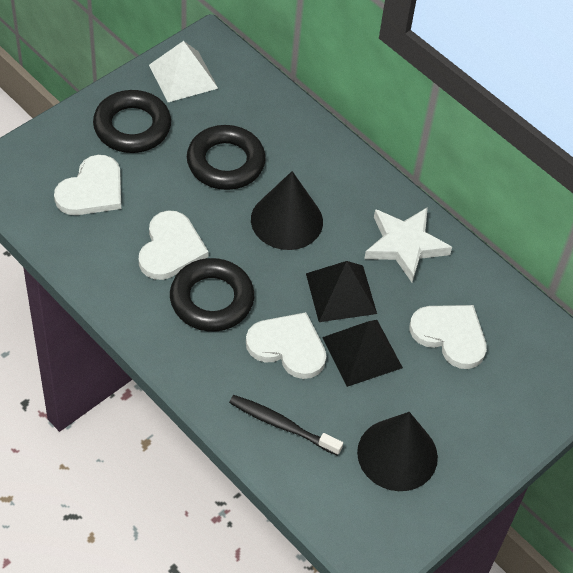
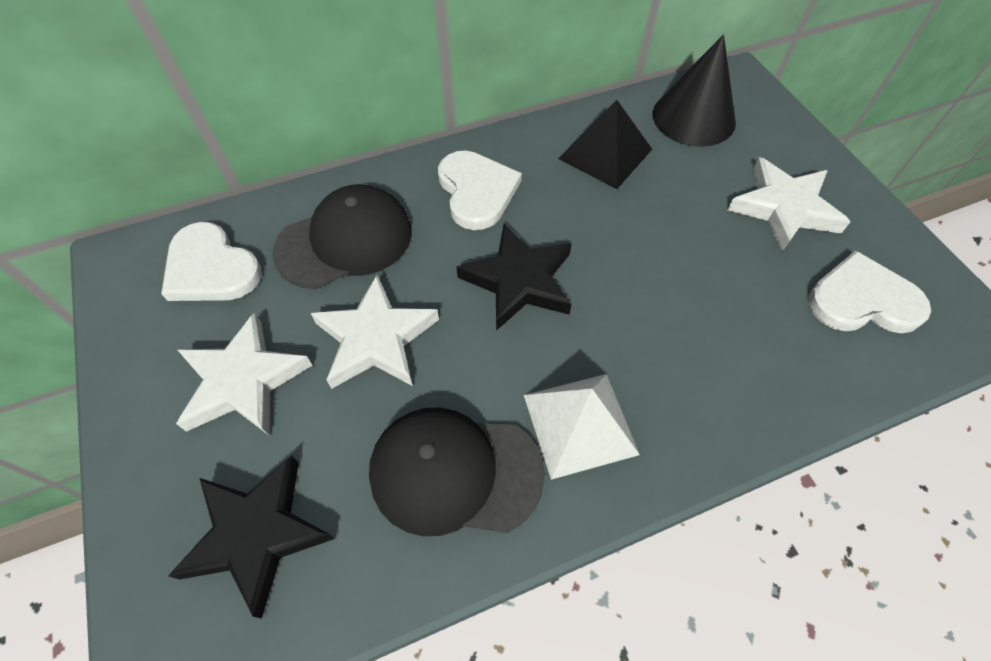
black cap: none = 0 -> [272,184,412,289] [369,408,545,536] = 2
black cone: [251,171,323,250] [357,412,438,491] = 2 -> [653,34,736,147] = 1
black pyramid: [306,261,377,322] [322,320,403,387] = 2 -> [558,100,652,189] = 1
black ring: [93,90,171,153] [170,258,254,331] [187,125,266,190] = 3 -> none = 0
black star: none = 0 -> [168,456,335,619] [457,223,572,331] = 2
black toothbrush: [229,395,343,456] = 1 -> none = 0
white heart: [54,155,121,215] [139,210,209,280] [246,312,326,379] [409,305,487,369] = 4 -> [161,222,262,301] [438,151,522,230] [809,250,931,333] = 3
white star: [364,207,452,282] = 1 -> [176,312,313,436] [311,275,439,389] [728,157,851,252] = 3

